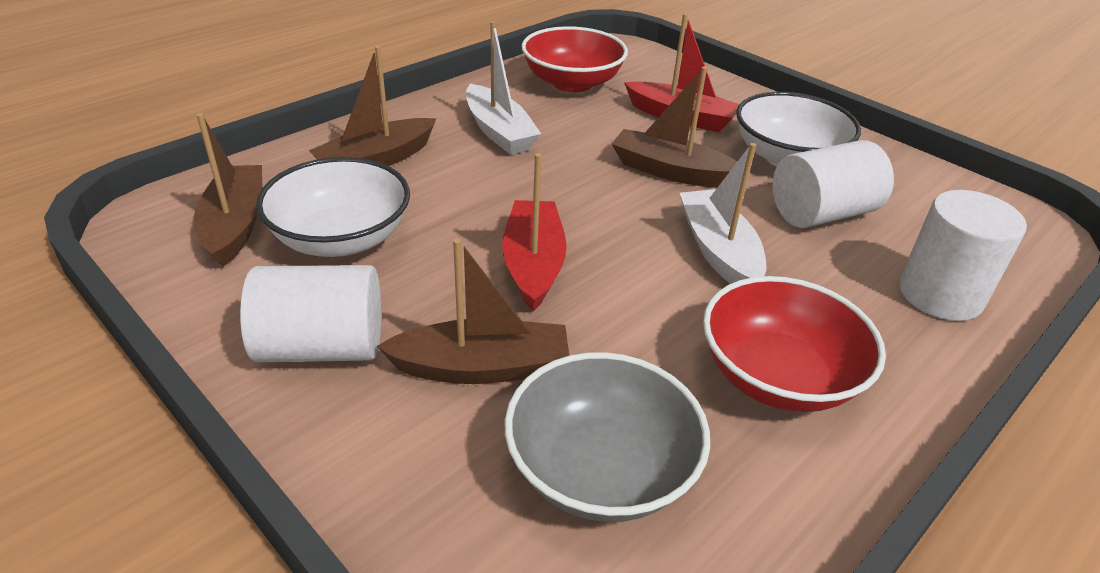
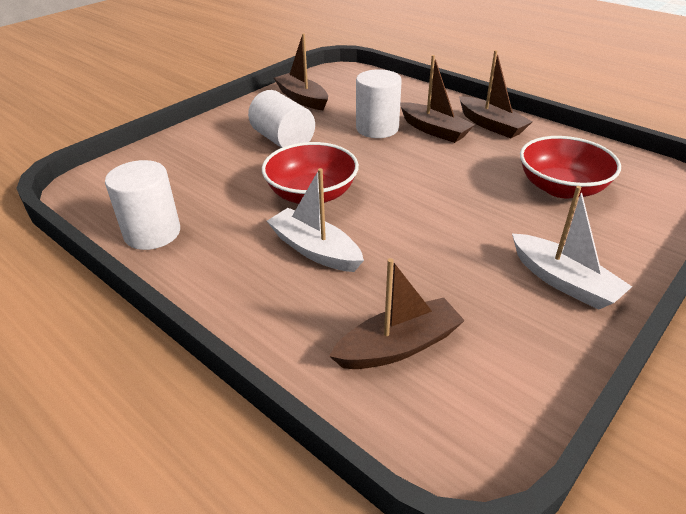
grey bowl: [505,352,710,522] = 1 -> none = 0
red boat: [502,153,567,311] [624,14,739,132] = 2 -> none = 0
white bowl: [256,157,410,257] [736,92,861,166] = 2 -> none = 0

